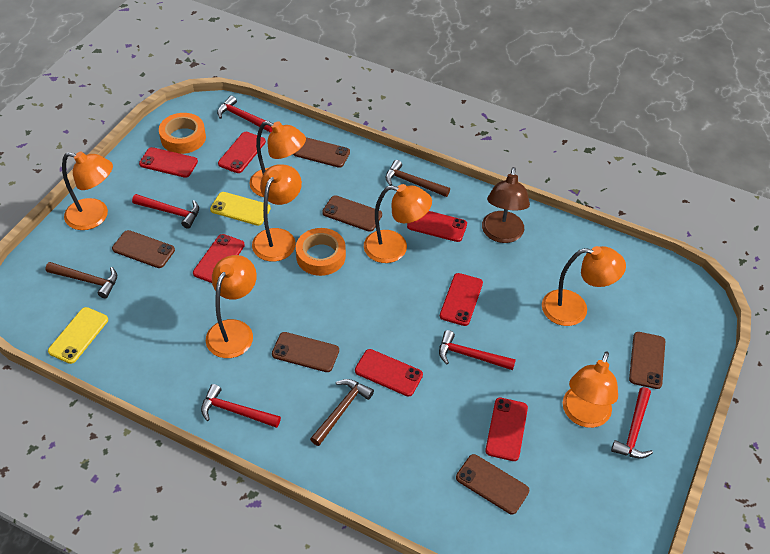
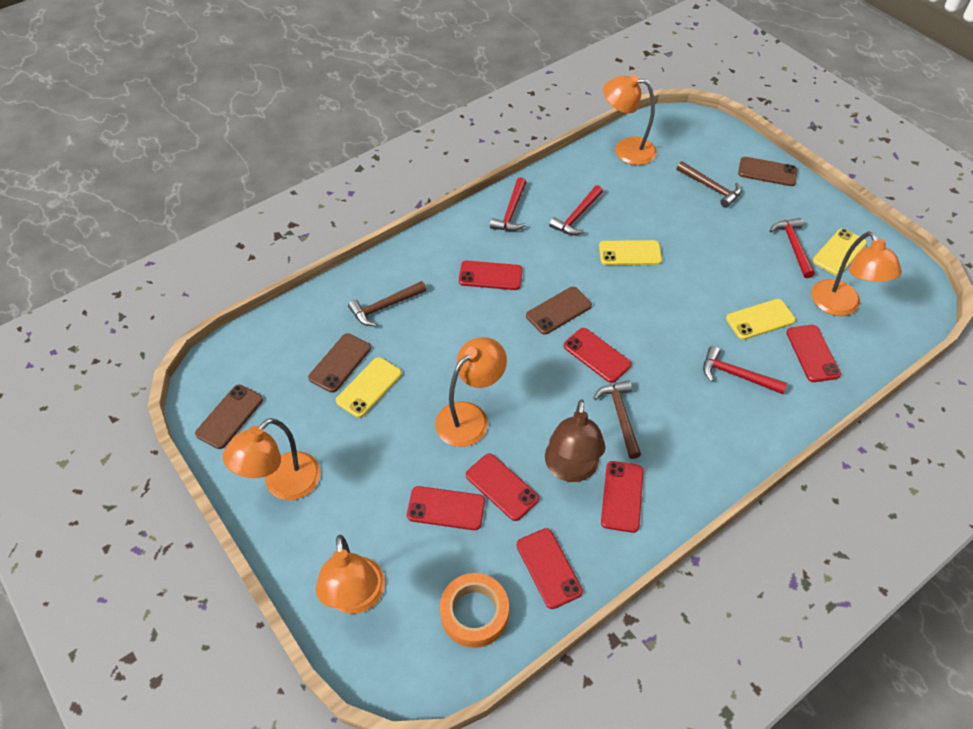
brown phone: [112,230,175,268] [272,332,339,372] [293,137,350,168] [322,195,382,232] [456,454,529,514] [629,332,665,389] = 6 -> [195,385,263,449] [308,333,371,393] [526,287,592,335] [738,157,798,186] = 4
orange lamp: [62,151,113,230] [206,255,257,358] [249,121,306,197] [252,164,302,262] [364,184,432,263] [542,246,626,326] [563,352,618,428] = 7 -> [223,418,321,500] [315,535,385,614] [435,337,507,447] [603,74,657,165] [811,231,902,316] = 5
orange tape: [159,113,206,154] [296,228,346,276] = 2 -> [440,573,509,648] = 1
red hammer: [132,194,199,229] [201,384,281,428] [217,96,273,133] [439,330,516,370] [611,387,653,458] = 5 -> [490,177,526,231] [549,185,603,235] [703,346,787,394] [770,218,815,278] = 4
yellow phone: [48,307,108,364] [210,192,271,226] = 2 -> [336,357,402,418] [599,240,662,265] [726,299,796,340] [813,228,867,276] = 4

